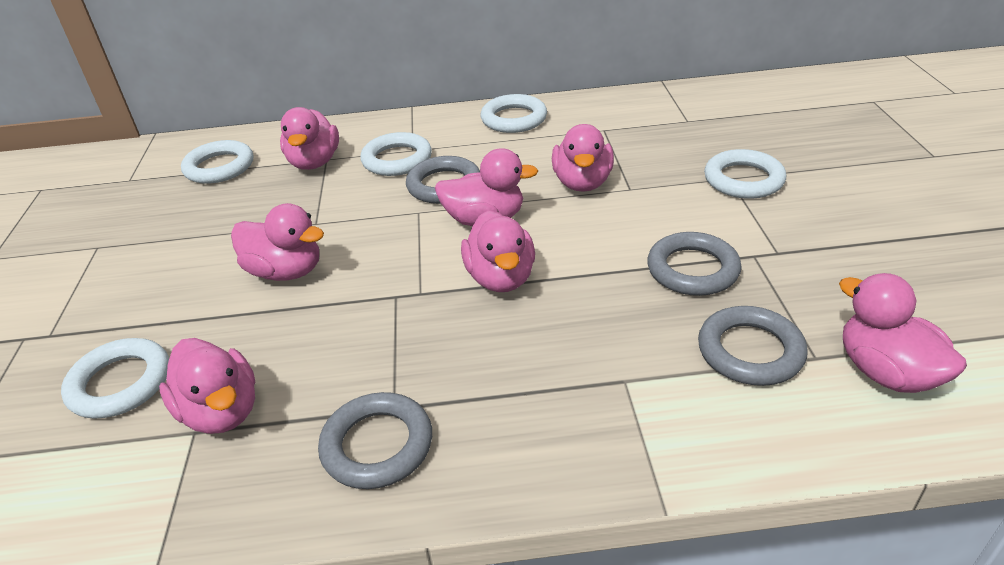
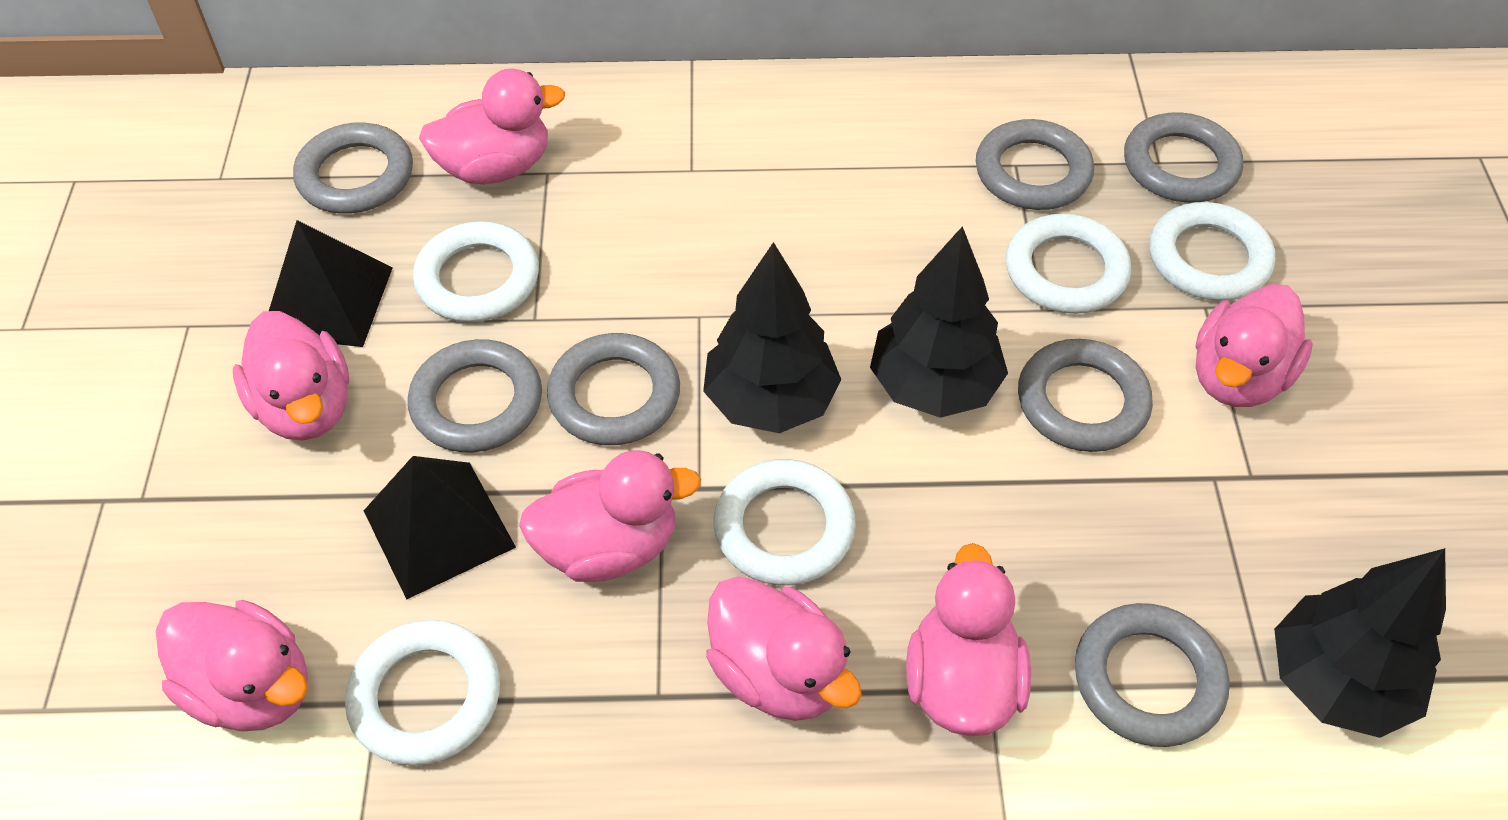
black pyramid: none = 0 -> [269,220,392,347] [364,456,516,600] = 2
black tree: none = 0 -> [703,242,841,433] [870,226,1008,418] [1274,548,1446,738] = 3
grey ring: [318,392,432,489] [406,156,480,204] [647,232,742,296] [698,306,808,386] = 4 -> [293,122,413,214] [408,339,542,453] [547,333,680,445] [976,119,1094,210] [1018,339,1153,452] [1075,603,1229,747] [1124,112,1243,203] = 7

